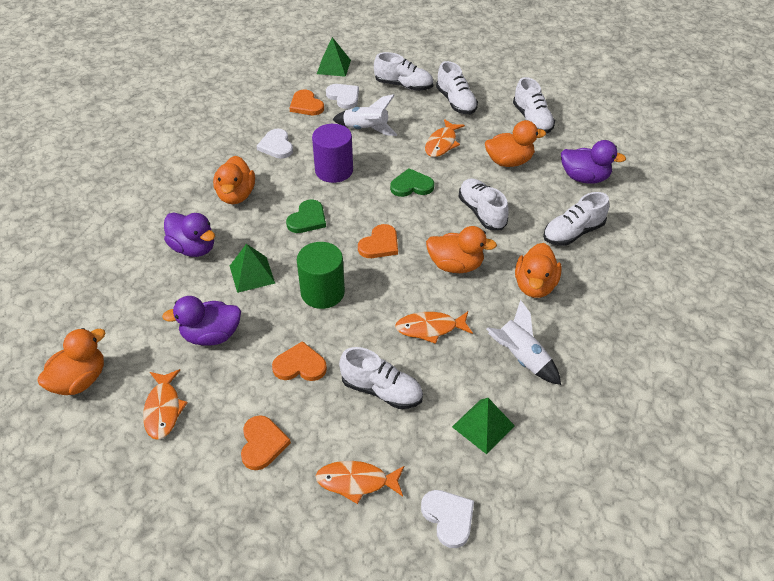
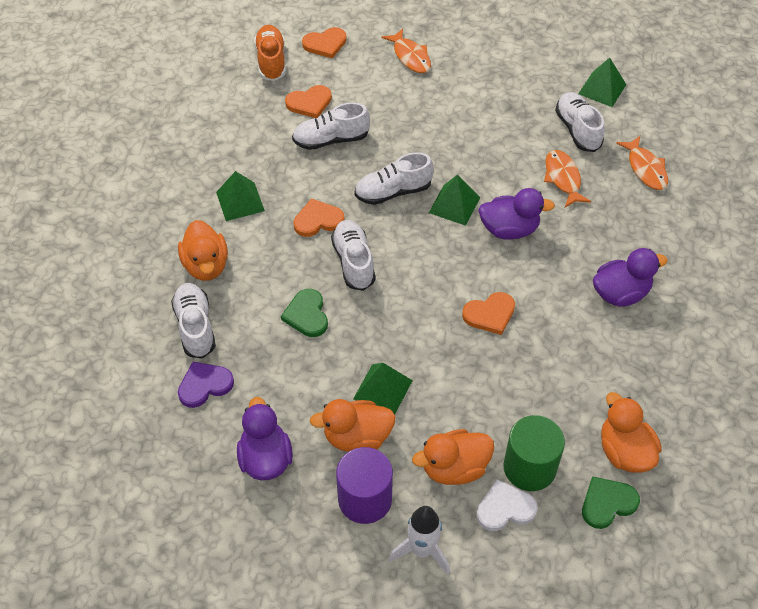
green pyramid: [230,244,275,293] [317,37,351,77] [452,398,515,454] = 3 -> [216,171,265,221] [353,363,413,415] [429,175,480,226] [578,58,627,107] = 4
orange duck: [37,328,105,395] [213,156,255,204] [426,226,497,273] [485,120,546,167] [515,243,562,298] = 5 -> [178,220,228,281] [310,399,396,452] [412,429,494,485] [601,392,662,473] = 4
orange fish: [143,369,188,440] [316,461,404,504] [395,311,473,344] [425,119,465,157] = 4 -> [382,28,431,73] [544,150,591,207] [616,136,668,190] = 3
orange shoe: none = 0 -> [254,25,286,81] = 1
purple heart: none = 0 -> [178,362,234,408] = 1
white heart: [257,129,293,159] [326,84,359,109] [421,490,474,548] = 3 -> [476,479,538,531] = 1
white rocket: [332,94,397,136] [486,300,561,385] = 2 -> [389,506,450,574] = 1
white shoe: [339,347,423,409] [374,52,433,91] [436,61,478,114] [459,178,509,230] [513,77,555,133] [543,192,609,246] = 6 -> [171,283,216,359] [292,102,370,150] [331,220,375,291] [354,152,434,205] [555,92,605,152] = 5

